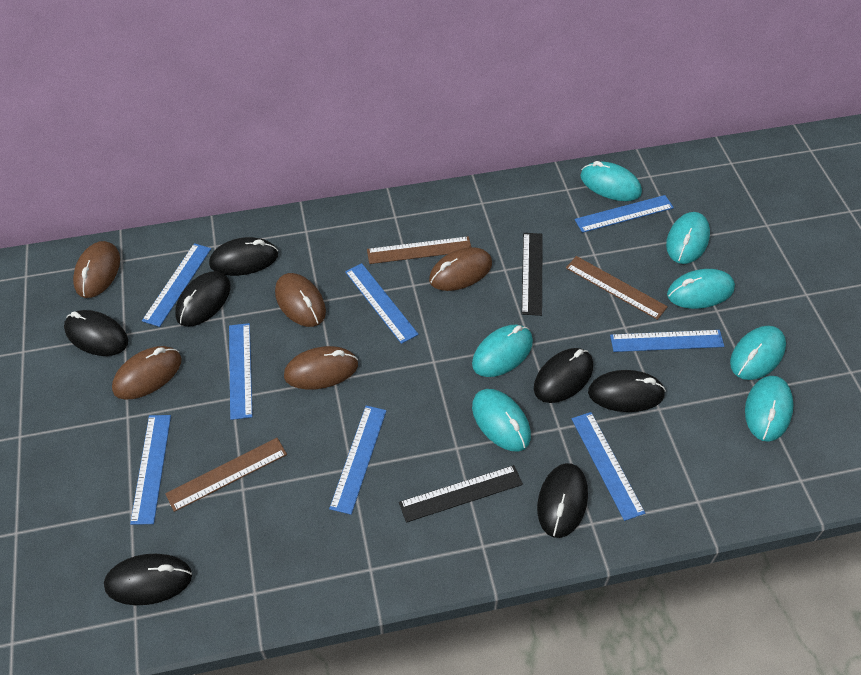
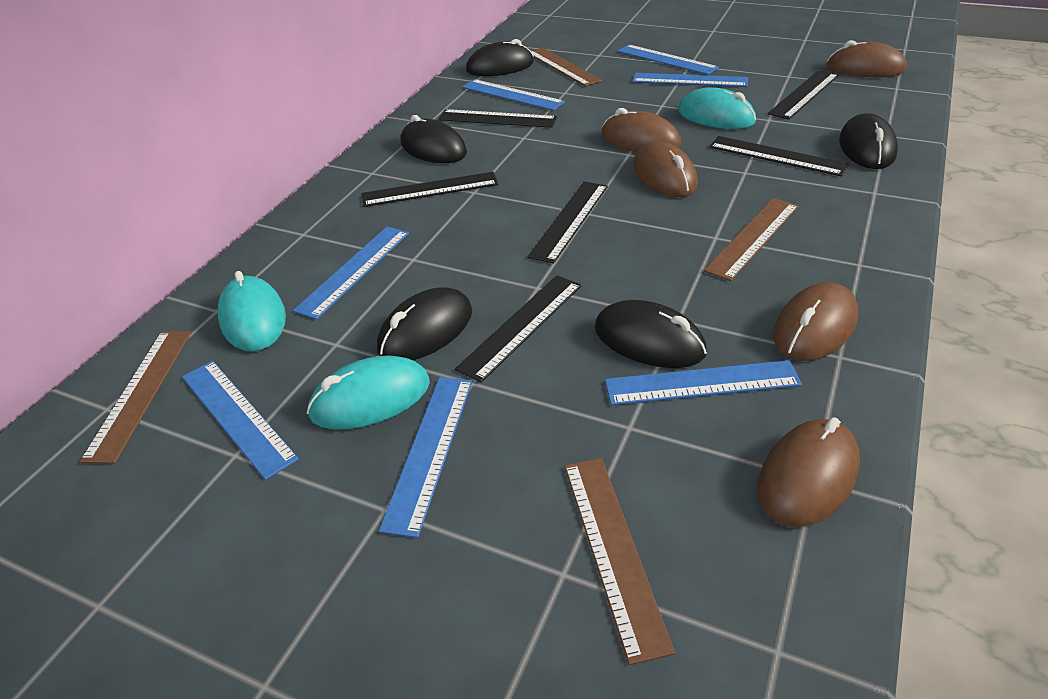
black mouse: [64,310,128,356] [104,554,192,605] [175,271,231,327] [209,237,278,276] [534,348,593,403] [537,463,588,538] [588,370,666,412] = 7 -> [377,287,472,360] [401,115,467,163] [466,39,534,76] [595,300,707,368] [839,113,898,169] = 5
black ruler: [399,465,523,523] [522,233,543,316] = 2 -> [361,172,498,207] [438,109,557,128] [455,275,582,383] [528,182,608,264] [709,136,849,176] [768,70,839,120] = 6
blue ruler: [130,415,171,525] [142,243,211,327] [229,323,253,420] [329,406,387,515] [345,263,419,344] [572,412,645,521] [575,195,674,233] [610,330,724,352] = 8 -> [182,361,299,480] [293,227,409,320] [379,377,472,538] [462,79,565,111] [605,360,802,405] [617,45,719,75] [632,73,748,87] = 7
brown ruler: [165,438,287,512] [367,236,471,264] [566,256,668,320] = 3 -> [80,331,191,464] [531,47,602,87] [564,458,675,665] [704,198,799,281] = 4
turquoise mouse: [472,325,533,377] [472,389,531,451] [580,161,642,201] [666,212,710,264] [667,269,735,309] [730,326,786,380] [745,376,794,442] = 7 -> [217,271,286,351] [307,355,430,430] [678,87,756,129] = 3

